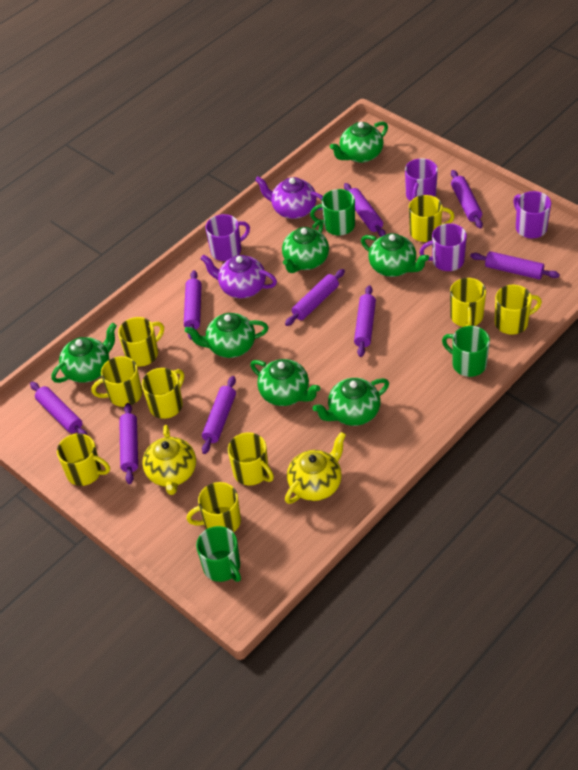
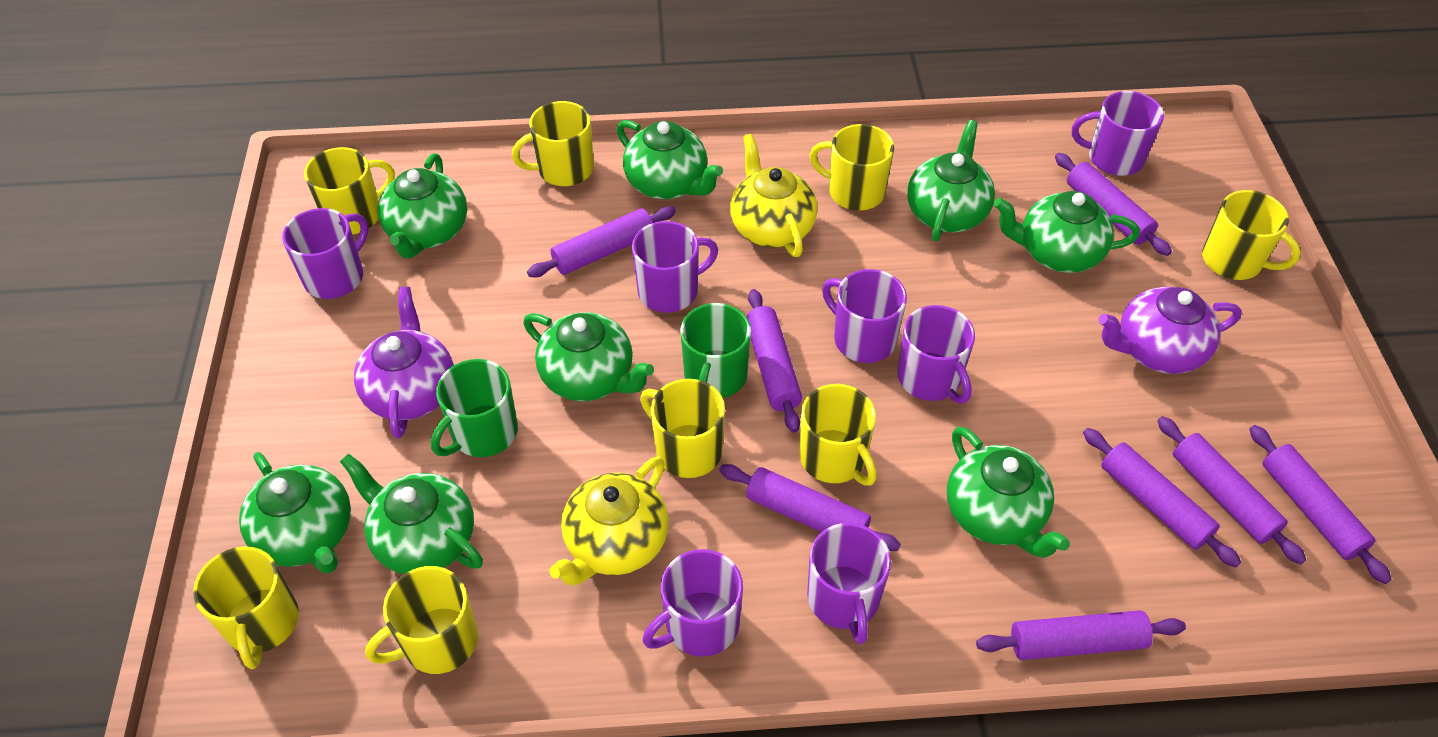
green mug: [196,526,241,582] [310,189,355,236] [442,326,490,377] = 3 -> [431,359,518,457] [680,303,751,398] = 2
green teapot: [52,323,117,383] [185,313,268,358] [250,359,320,406] [282,220,329,273] [313,378,389,426] [330,121,388,163] [361,233,429,277] = 7 -> [239,452,351,573] [340,453,483,574] [378,153,467,259] [523,312,654,401] [616,120,723,199] [907,120,995,242] [947,427,1070,558] [994,191,1140,273] = 8
purple mug: [205,214,250,261] [405,158,438,202] [420,223,467,271] [513,191,551,238] = 4 -> [282,208,368,299] [632,221,718,313] [642,549,743,657] [807,523,891,645] [822,269,907,363] [898,305,975,404] [1072,91,1164,176] = 7
purple rolling pin: [30,382,87,435] [119,403,138,484] [184,270,202,339] [202,376,236,454] [285,269,345,326] [344,183,386,237] [354,285,376,357] [451,170,483,228] [470,251,560,279] = 9 -> [527,206,676,277] [719,464,901,551] [746,289,802,433] [976,610,1186,660] [1055,153,1172,256] [1083,428,1241,568] [1157,416,1306,565] [1250,425,1392,584] = 8
yellow mug: [57,433,110,486] [91,356,142,407] [118,317,164,366] [142,368,184,419] [187,482,241,533] [228,432,274,486] [409,195,455,242] [450,278,486,327] [495,285,542,334] = 9 -> [193,546,299,669] [304,147,395,235] [365,566,478,674] [512,101,594,186] [640,379,725,478] [799,384,877,486] [810,124,894,211] [1202,190,1301,280] = 8

